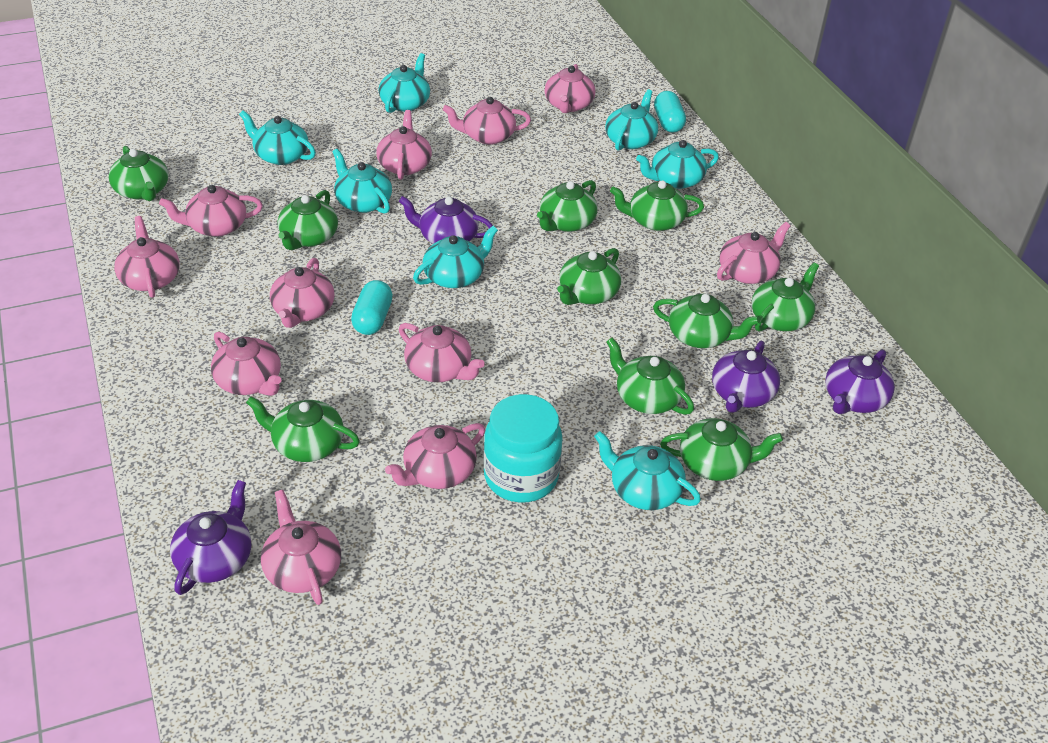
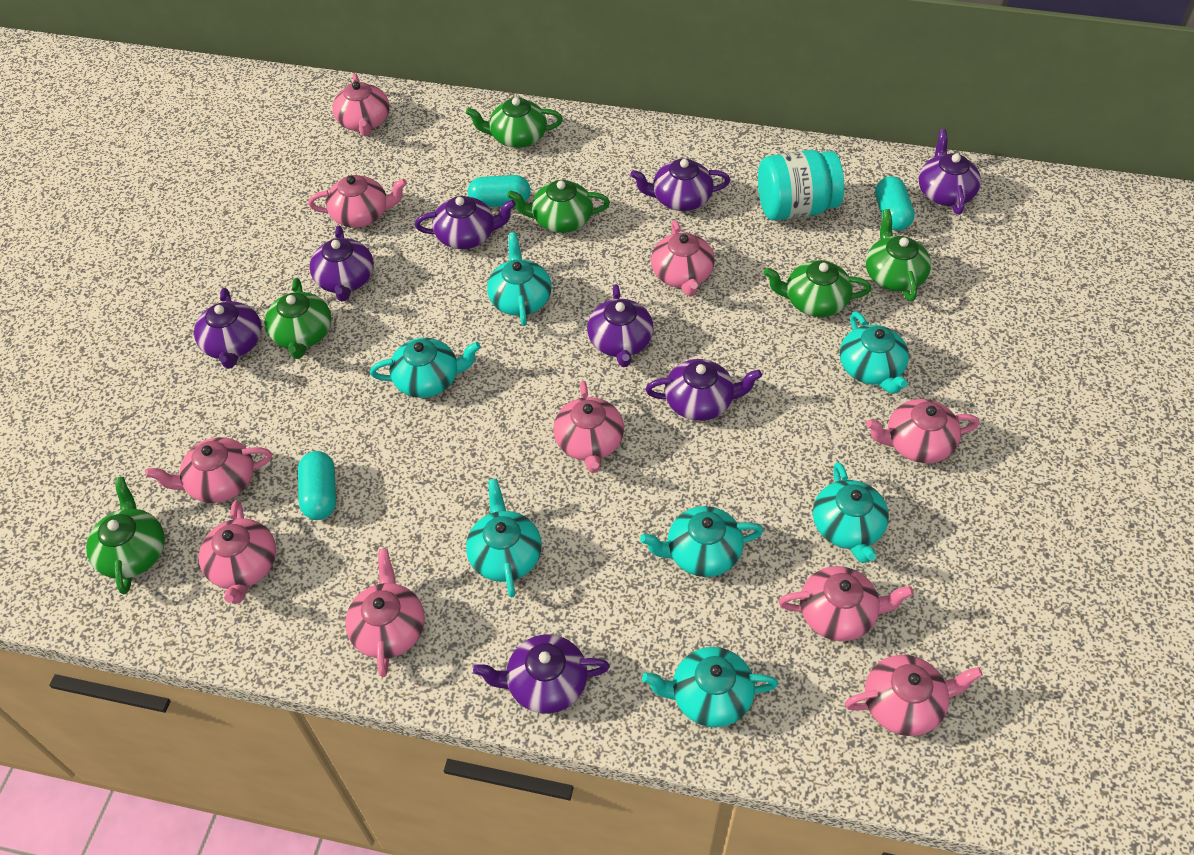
green teapot: [109,146,168,201] [246,396,360,462] [278,190,338,250] [537,180,598,232] [557,248,621,305] [606,338,694,415] [610,180,704,231] [653,294,760,348] [660,418,783,481] [752,263,819,332] = 10 -> [86,477,165,594] [265,278,331,359] [466,97,563,148] [507,180,610,233] [764,260,871,317] [866,209,931,301] = 6
pink teapot: [114,216,180,298] [159,185,263,237] [211,332,282,396] [261,490,341,605] [270,258,334,328] [376,110,432,180] [385,423,485,489] [399,323,485,382] [443,97,531,145] [544,64,595,113] [717,222,790,284] = 11 -> [146,437,272,503] [199,500,276,604] [308,175,407,228] [333,74,390,136] [345,549,425,677] [554,381,624,473] [651,220,715,296] [779,566,914,641] [845,655,983,736] [866,399,979,463] = 10
purple teapot: [170,480,251,595] [399,196,493,244] [712,341,780,413] [825,349,895,414] = 4 -> [194,288,262,369] [310,226,374,302] [415,196,516,249] [473,634,610,714] [587,284,653,367] [630,159,730,211] [645,359,762,421] [919,129,981,214] = 8
turquoise capsule: [351,280,393,335] [654,91,686,133] = 2 -> [298,451,336,520] [468,175,531,207] [875,176,915,231] = 3

